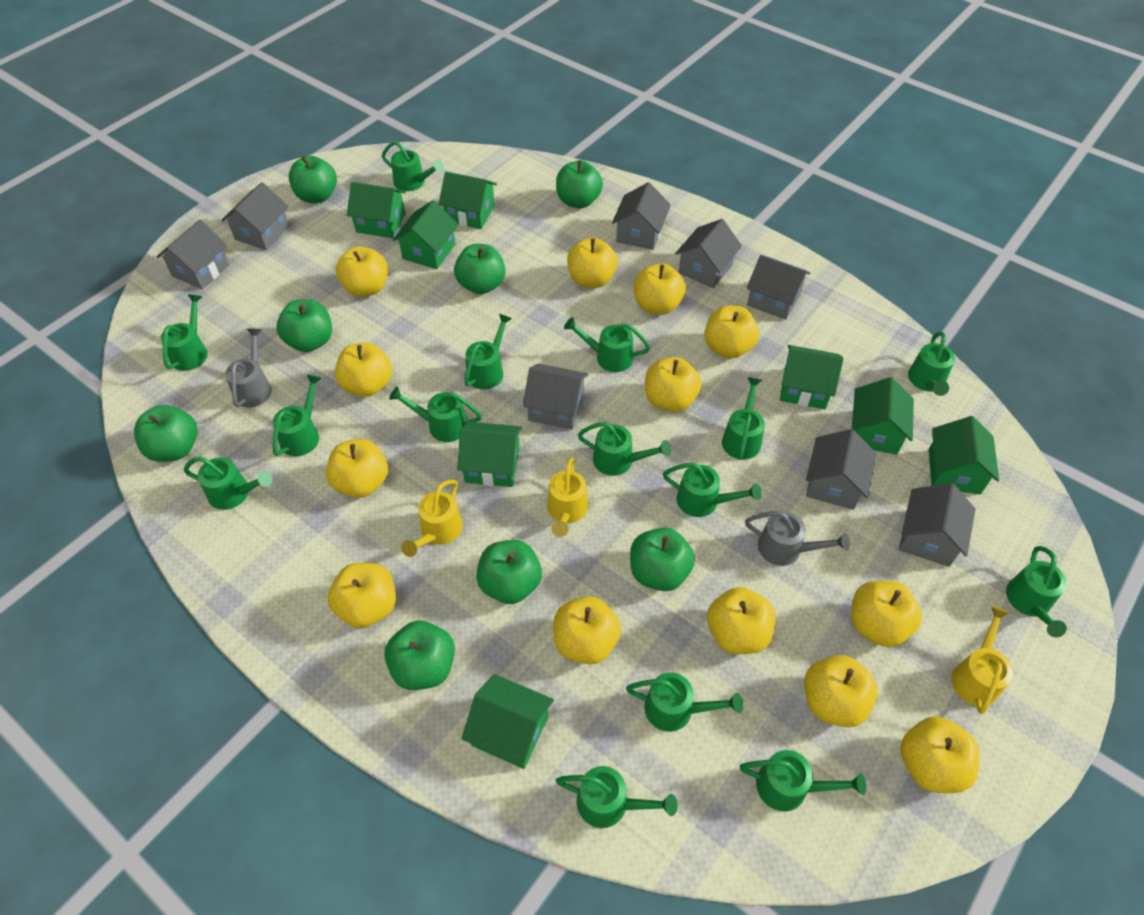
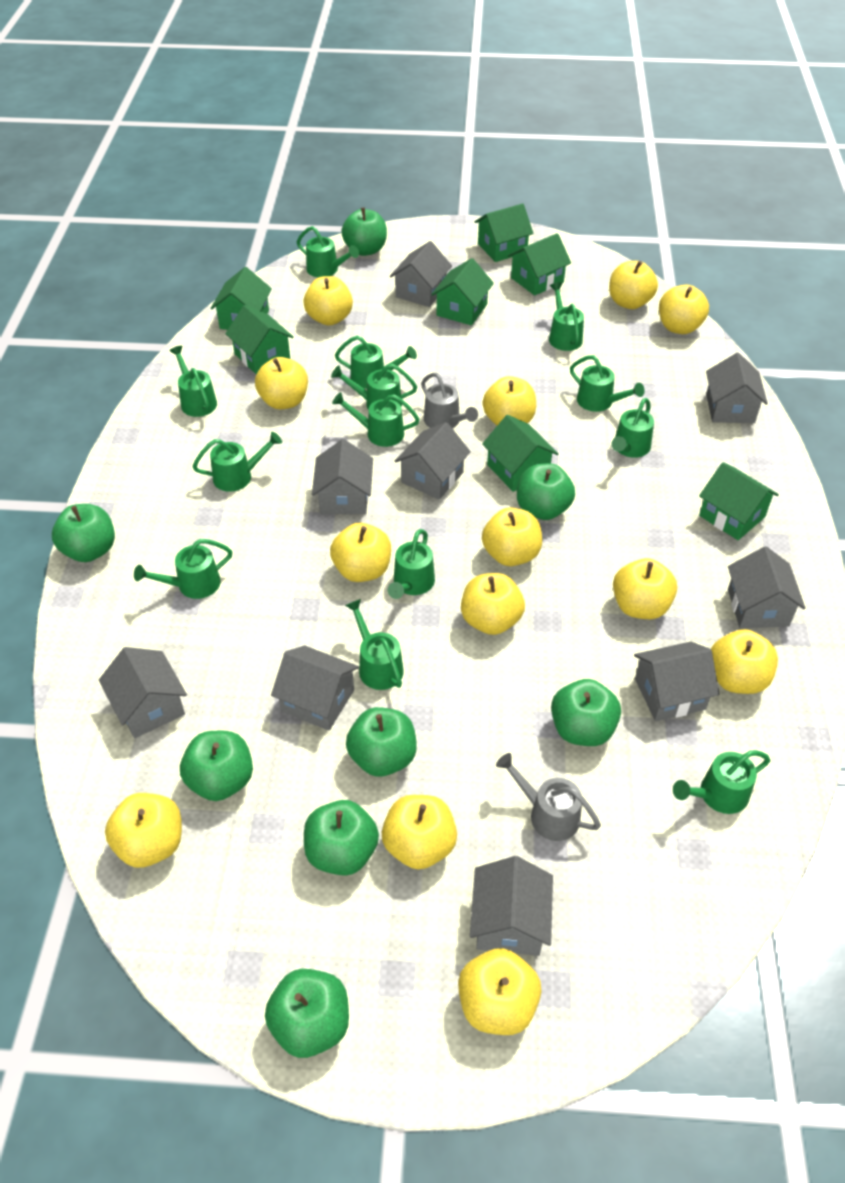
green house: [347,182,406,238] [393,200,458,269] [439,172,497,229] [457,422,522,487] [461,674,554,769] [780,345,844,409] [852,377,914,455] [929,416,999,494] = 8 -> [210,267,272,330] [225,305,294,374] [431,258,494,325] [475,204,534,262] [482,415,559,492] [508,233,571,296] [699,462,779,540] = 7
green watering can: [161,294,208,371] [184,456,273,510] [273,374,322,456] [382,141,444,191] [389,387,482,442] [464,314,512,389] [556,766,678,828] [564,317,650,372] [578,422,671,476] [626,672,743,732] [663,463,761,517] [722,377,765,460] [740,750,866,812] [908,332,955,396] [1006,546,1067,637] = 15 -> [134,539,233,599] [169,346,217,417] [192,432,282,492] [297,226,359,277] [331,364,417,410] [332,392,420,447] [335,336,417,389] [345,599,404,690] [388,529,435,599] [549,282,584,351] [570,355,645,412] [611,398,654,458] [673,750,770,814] = 13
grey house: [157,220,229,289] [222,182,289,250] [522,364,589,430] [612,182,671,250] [675,219,742,288] [746,255,810,320] [806,429,876,510] [899,483,975,567] = 8 -> [99,647,187,738] [271,645,359,731] [312,439,373,514] [390,241,452,307] [395,422,471,500] [470,856,553,956] [634,641,720,721] [706,353,768,423] [728,546,805,628] = 9
yellow watering can: [401,479,463,557] [547,457,588,537] [952,606,1013,714] = 3 -> none = 0

